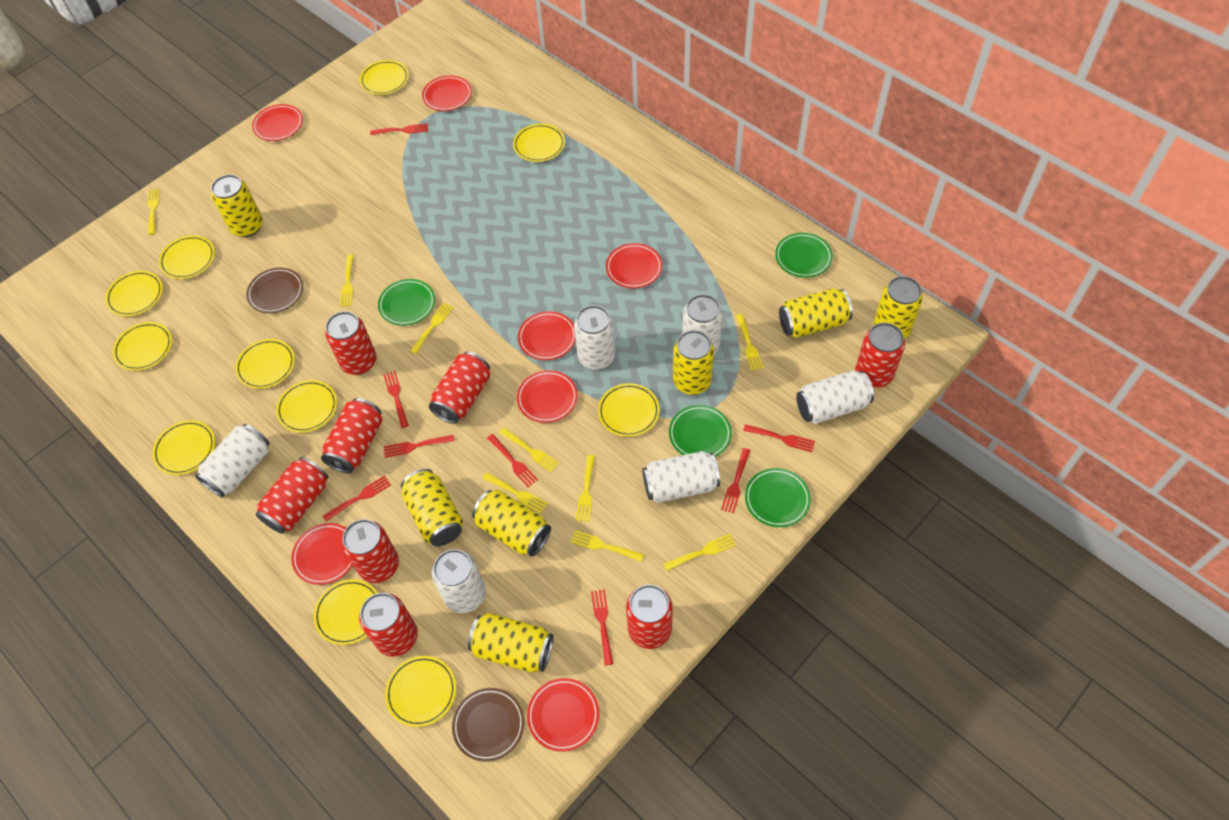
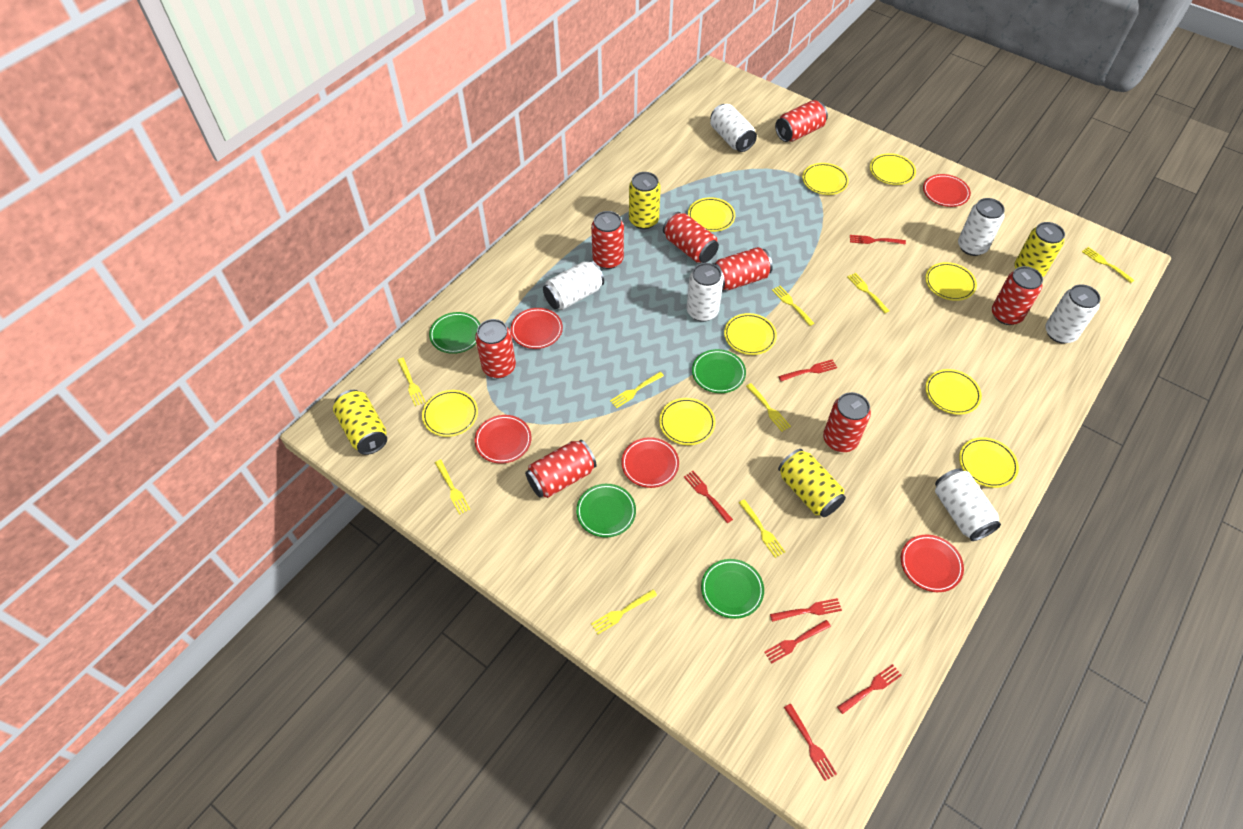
brown plate: [246,268,303,313] [452,688,524,762] = 2 -> none = 0
red fork: [323,475,391,522] [370,123,428,135] [383,371,409,428] [384,435,454,458] [487,434,538,487] [591,589,613,666] [721,448,750,513] [743,424,815,452] = 8 -> [684,471,733,523] [764,620,831,664] [770,598,842,622] [778,359,837,381] [784,704,837,781] [837,664,902,714] [850,235,906,245] = 7
red plate: [252,104,303,141] [291,523,353,585] [422,76,472,111] [517,370,578,423] [518,311,576,360] [527,678,599,752] [606,243,662,288] = 7 -> [474,415,532,464] [510,308,563,349] [621,437,679,488] [901,535,964,592] [923,174,971,207] = 5
yellow can: [211,175,263,237] [401,469,463,546] [468,613,554,673] [472,490,551,557] [673,330,714,395] [779,289,853,338] [874,276,923,339] = 7 -> [333,390,387,455] [629,172,661,229] [778,449,846,517] [1014,222,1065,277] = 4
yellow plate: [105,271,163,316] [113,322,172,371] [152,420,215,475] [159,235,215,279] [235,339,295,389] [276,380,337,433] [313,579,378,645] [359,60,409,95] [385,656,456,727] [513,124,565,162] [598,383,660,437] = 11 -> [422,390,478,437] [659,398,715,445] [688,197,735,232] [724,313,777,355] [802,163,849,195] [870,153,916,185] [925,262,977,301] [925,369,982,415] [959,437,1019,488] = 9

